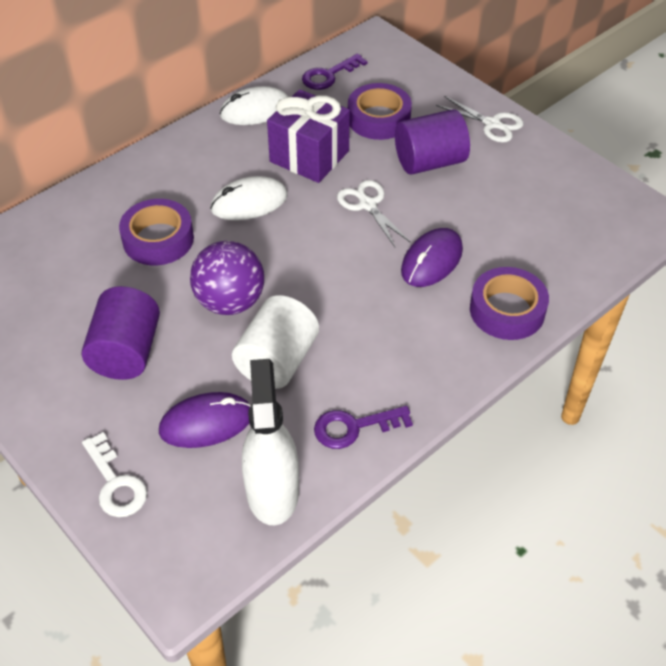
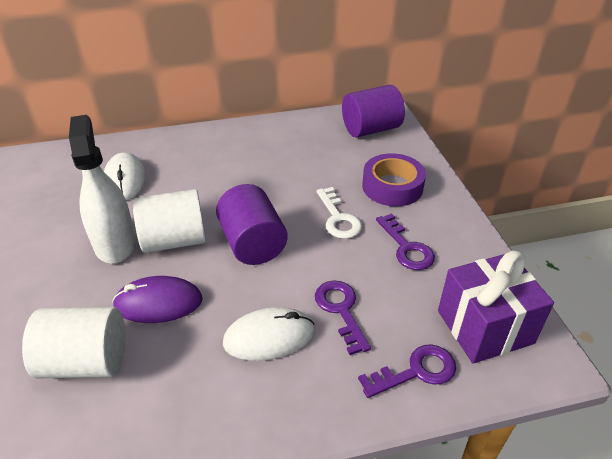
purple ball: [190,241,264,315] = 1 -> none = 0
purple key: [302,53,367,90] [314,406,413,449] = 2 -> [315,280,371,355] [358,344,456,398] [376,213,435,270] = 3
purple mouse: [159,392,251,448] [401,228,463,287] = 2 -> [112,276,203,323] = 1
purple tape: [119,199,194,265] [348,83,412,140] [470,267,549,340] = 3 -> [362,153,426,207] = 1
white cylinder: [232,295,319,389] = 1 -> [22,307,125,379] [133,189,206,253] = 2
white scissors: [337,180,410,247] [436,96,524,142] = 2 -> none = 0

